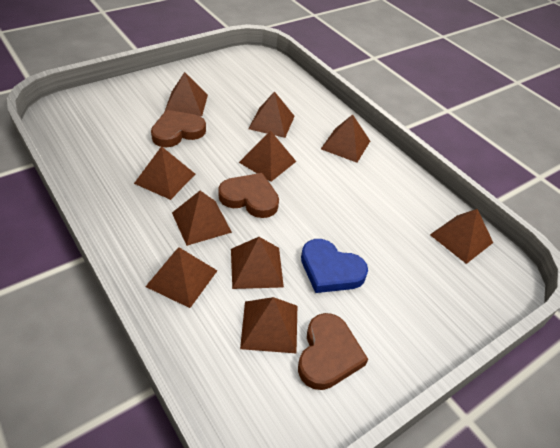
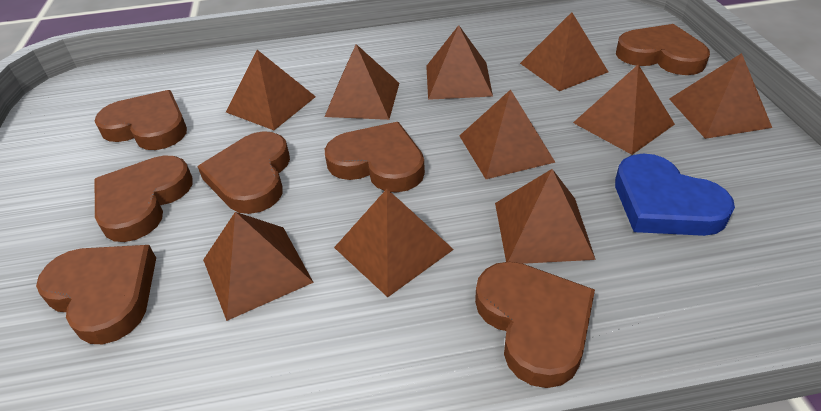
brown heart: [151,110,206,147] [218,173,279,218] [298,313,368,390] = 3 -> [36,245,156,344] [95,90,187,150] [95,155,193,242] [197,131,290,214] [325,122,425,192] [475,262,595,388] [616,24,710,75] = 7

